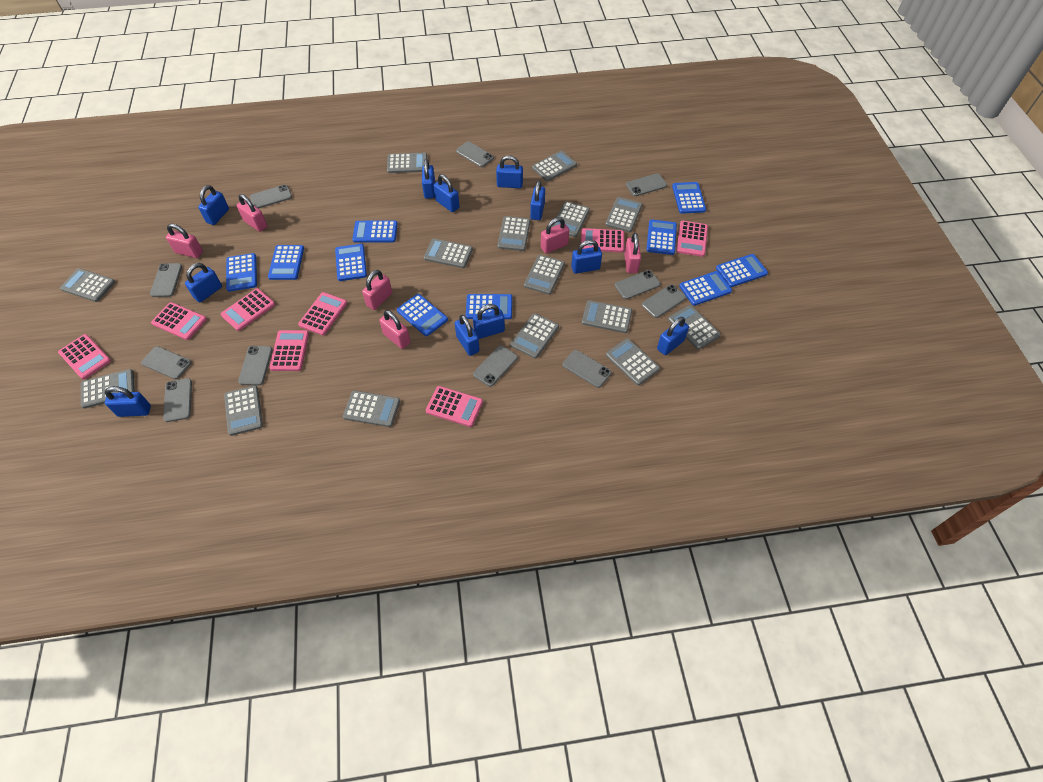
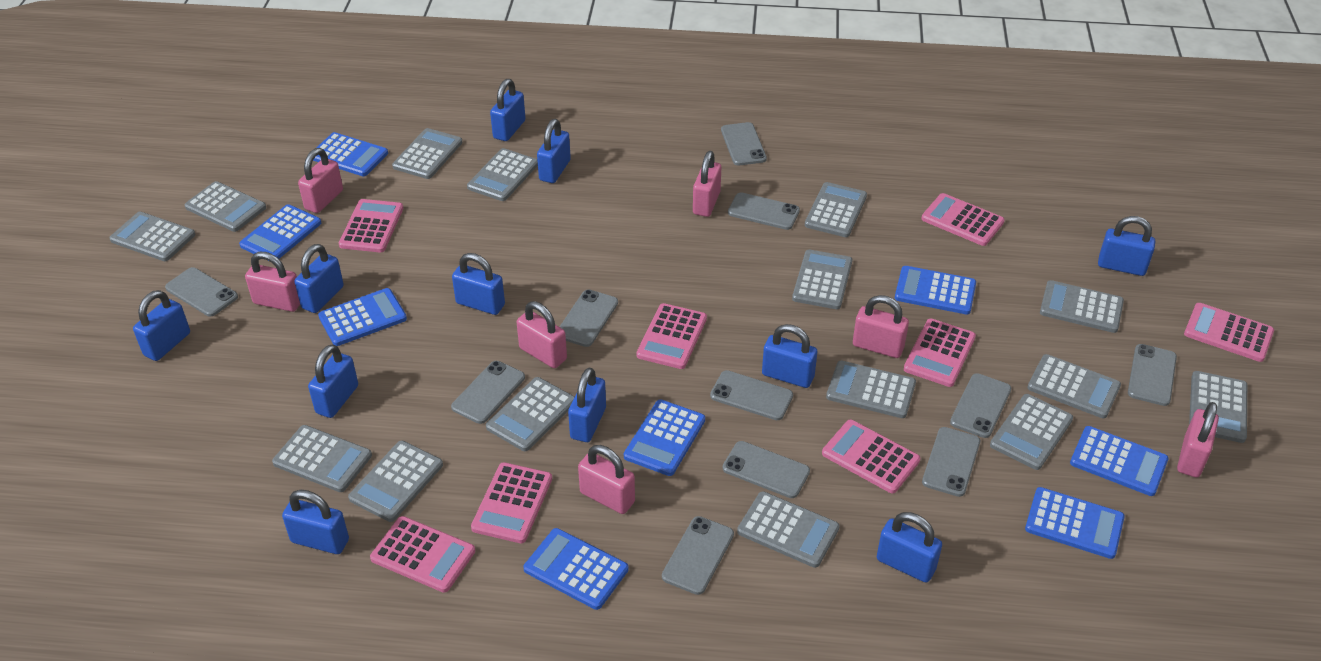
blue calculator: [226,253,257,292] [268,245,304,280] [335,244,367,281] [352,220,398,243] [397,294,448,336] [466,294,512,319] [646,219,677,255] [672,182,706,214] [679,271,732,306] [716,254,768,287] = 10 -> [239,204,321,261] [313,132,388,176] [318,288,407,346] [523,528,628,610] [624,399,705,476] [895,266,976,315] [1025,487,1125,559] [1070,426,1168,496] = 8
pink padlock: [166,224,203,258] [237,194,267,232] [362,270,392,310] [380,310,411,349] [541,217,569,254] [624,233,641,273] = 6 -> [245,252,300,312] [298,148,343,213] [517,301,567,368] [578,445,635,514] [693,151,721,217] [853,295,909,358] [1177,402,1219,478] = 7

